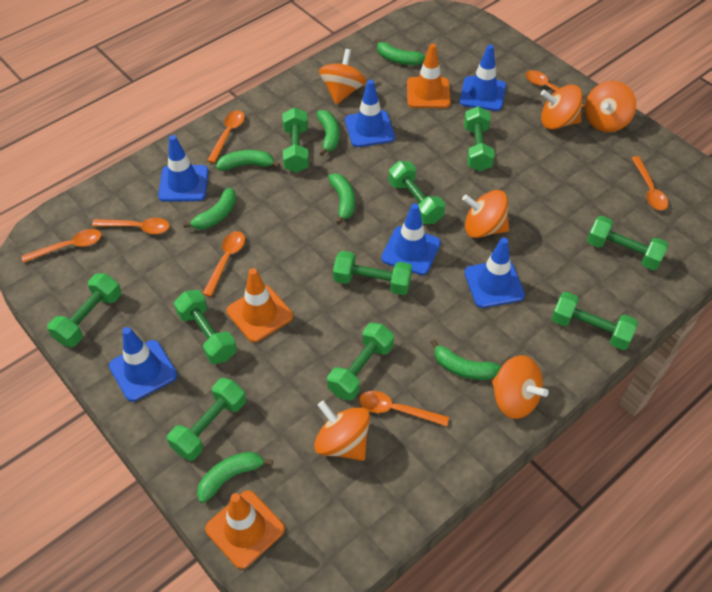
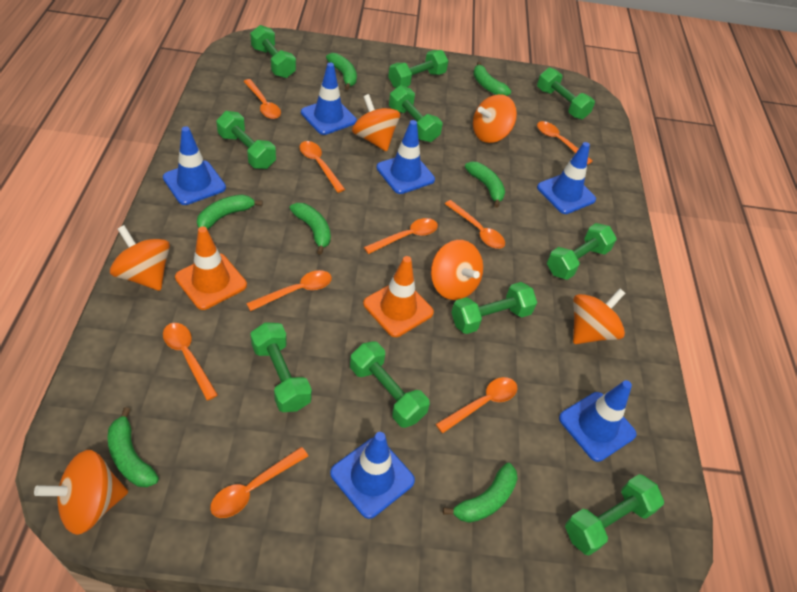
orange spoon: [21,229,101,263] [92,218,169,234] [203,231,245,297] [207,110,245,163] [359,391,449,426] [526,70,584,108] [632,156,668,210] = 7 -> [163,323,218,401] [210,447,308,518] [243,79,281,119] [246,270,332,311] [299,141,345,193] [364,218,438,254] [436,377,517,433] [445,200,505,249] [537,121,593,165] = 9
orange traffic cone: [205,490,285,569] [227,268,293,342] [407,44,451,108] = 3 -> [175,226,247,310] [363,256,434,337] = 2

